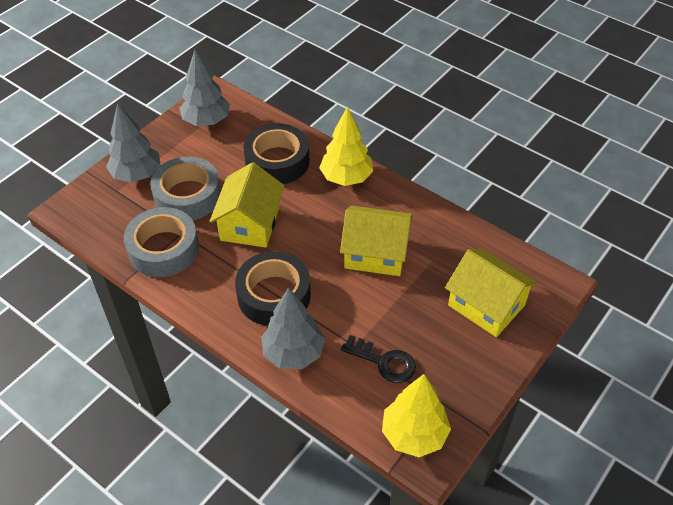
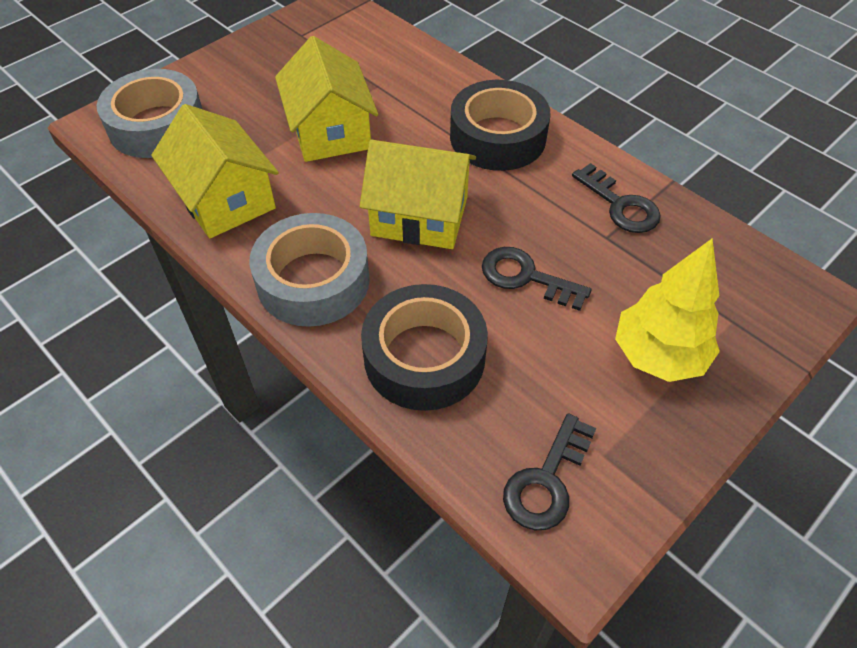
black key: [341,335,416,383] = 1 -> [482,247,592,311] [503,413,596,530] [572,163,661,233] = 3
grey tree: [106,103,160,183] [179,50,230,126] [261,287,325,369] = 3 -> none = 0
yellow tree: [319,107,373,186] [382,374,451,457] = 2 -> [615,239,720,382] = 1

